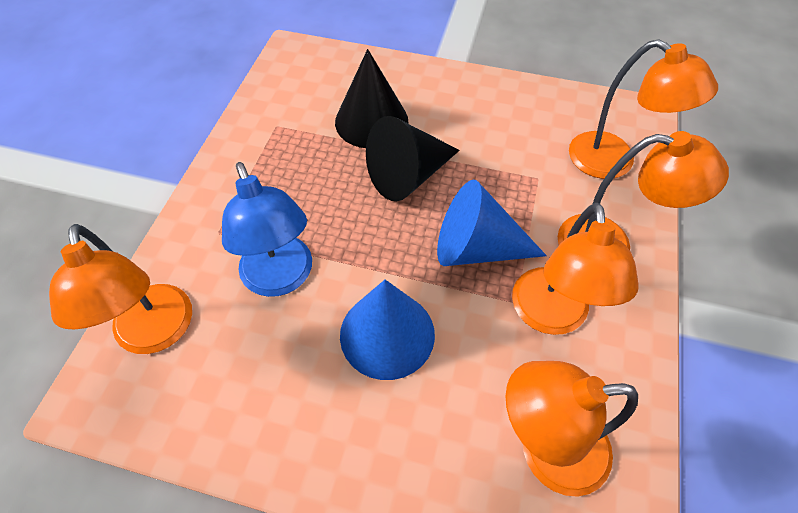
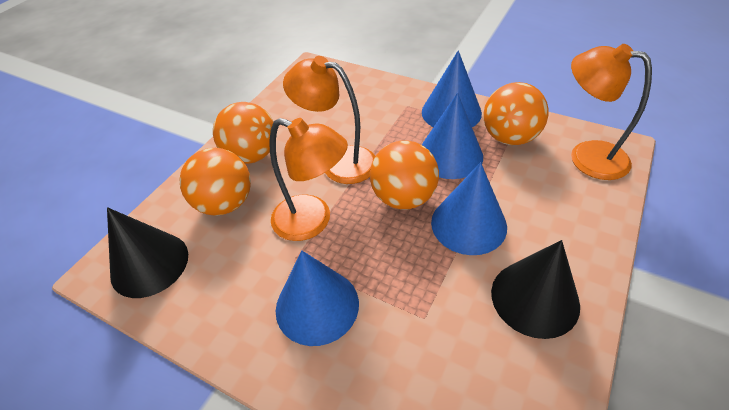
blue cone: [340,280,435,380] [437,180,547,266] = 2 -> [276,250,359,346] [422,50,482,127] [422,93,483,179] [431,162,507,255] = 4
blue lamp: [222,162,312,297] = 1 -> none = 0
orange ball: none = 0 -> [180,148,251,216] [213,102,273,164] [370,140,439,210] [484,82,549,145] = 4
orange lamp: [49,224,192,354] [506,361,638,497] [512,203,639,335] [558,131,729,250] [569,39,718,179] = 5 -> [269,118,348,241] [283,56,375,184] [571,44,652,180] = 3

